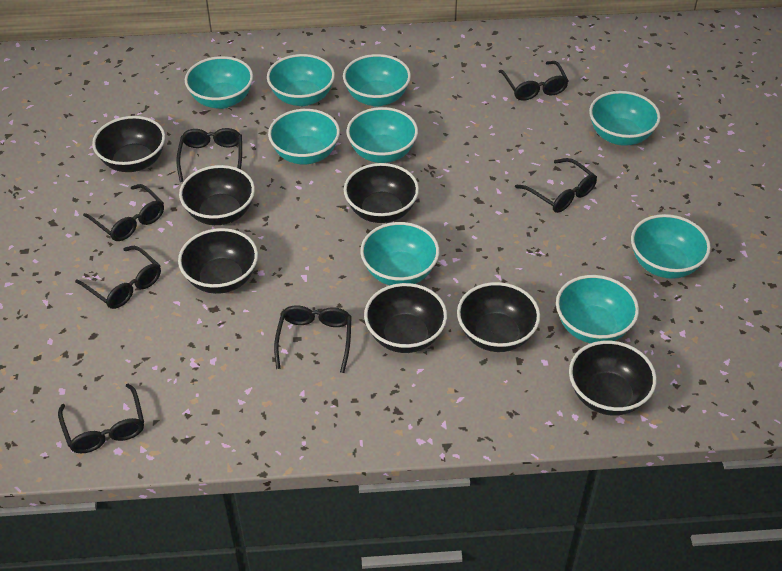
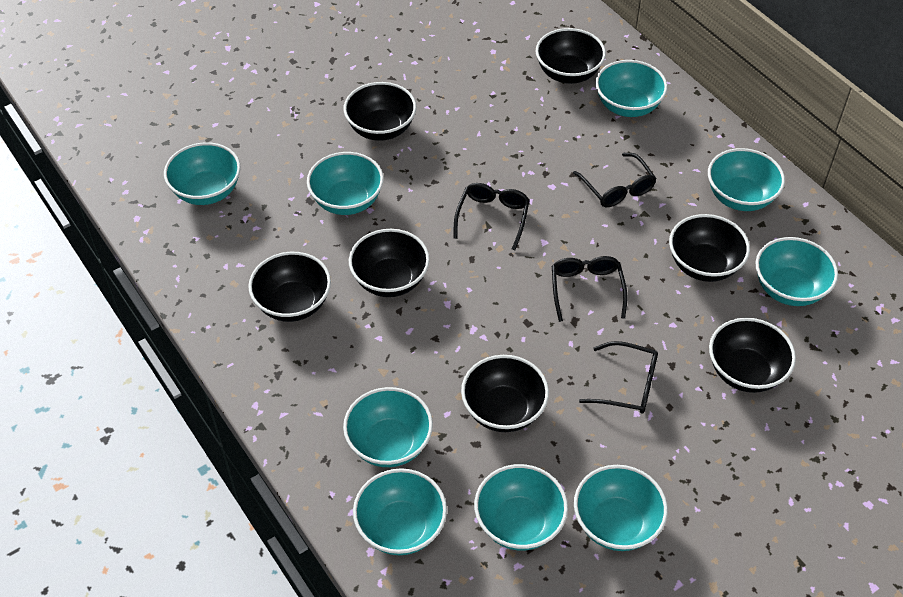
black glasses: [58,384,144,453] [75,246,161,309] [83,184,164,241] [176,128,242,182] [274,305,352,373] [498,61,569,101] [515,158,597,213] = 7 -> [453,183,530,250] [552,256,627,322] [573,153,657,207] [579,341,658,414] = 4

